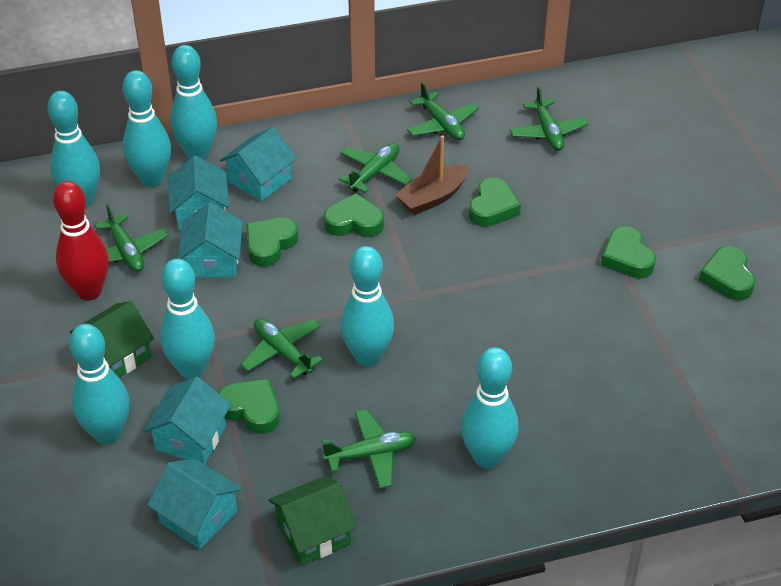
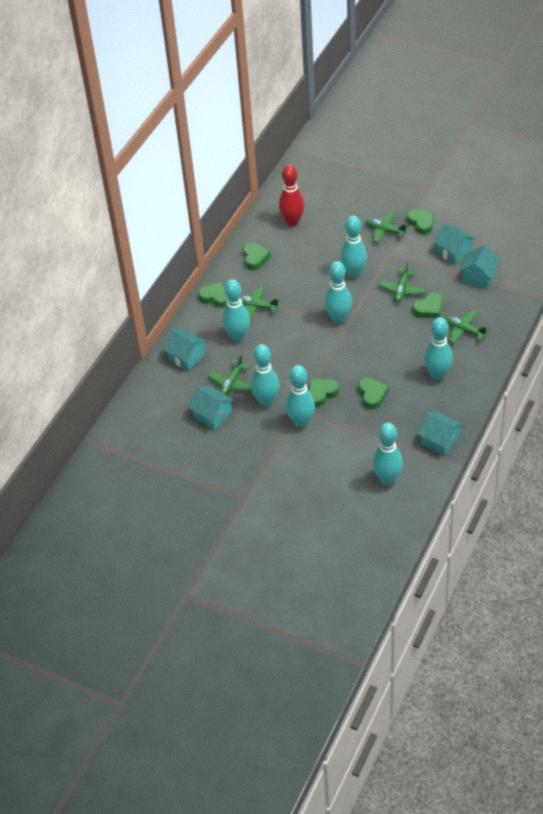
brown boat: [395,135,469,215] = 1 -> none = 0
green house: [70,301,154,378] [269,476,357,566] = 2 -> none = 0
green plane: [95,204,168,272] [241,318,323,379] [322,409,416,488] [339,143,412,193] [407,82,479,140] [510,87,589,151] = 6 -> [208,355,251,395] [240,286,279,321] [365,212,408,243] [378,262,425,302] [444,310,489,344] = 5

